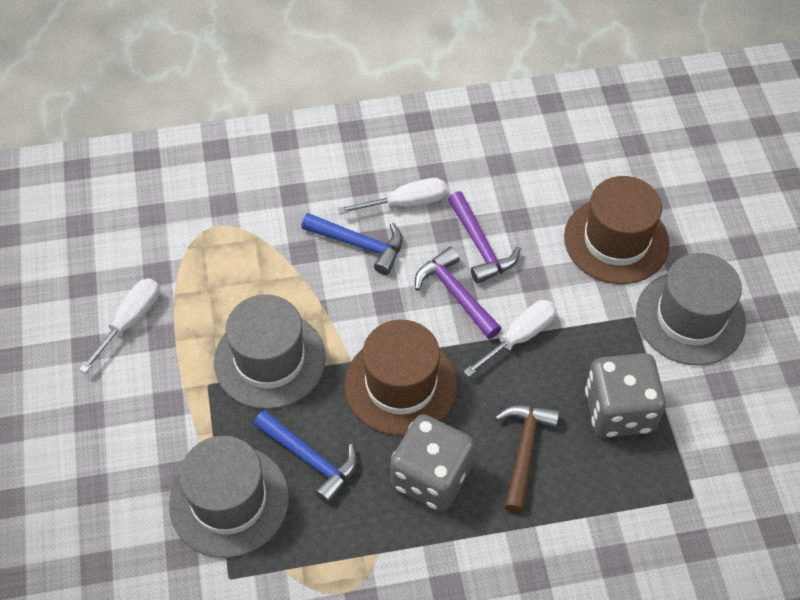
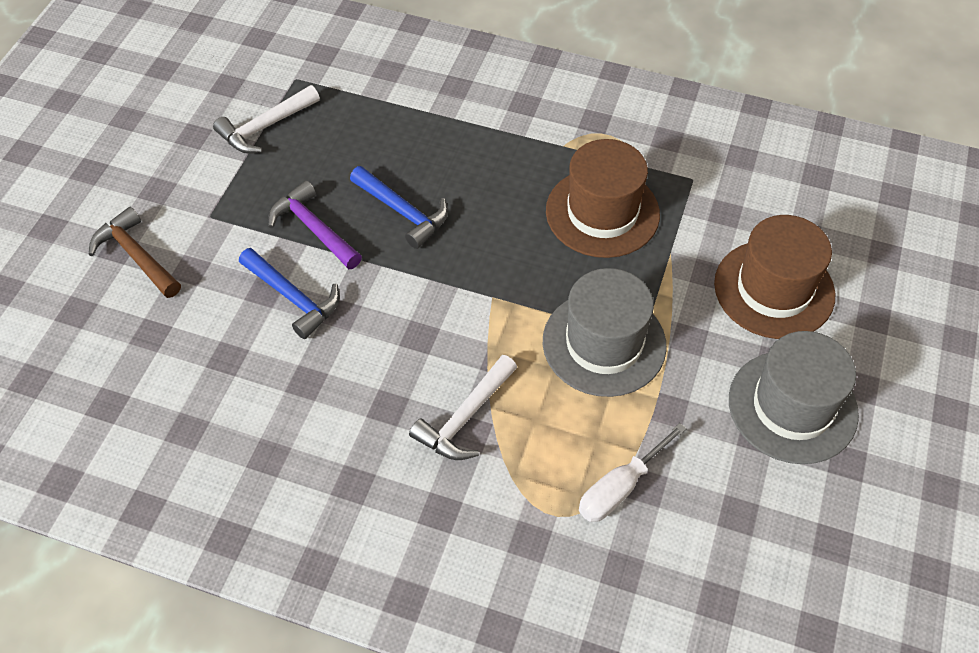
grey dice: [390,414,475,512] [585,353,666,438] = 2 -> none = 0
grey hat: [169,436,289,558] [214,294,326,409] [636,253,746,365] = 3 -> [543,268,667,397] [729,331,859,464] = 2
purple hammer: [415,247,502,339] [448,191,521,284] = 2 -> [268,180,362,269] = 1
white hammer: none = 0 -> [213,85,320,154] [409,355,517,460] = 2
white screwdriver: [79,278,160,373] [338,178,447,214] [463,300,556,377] = 3 -> [579,423,687,522] = 1

